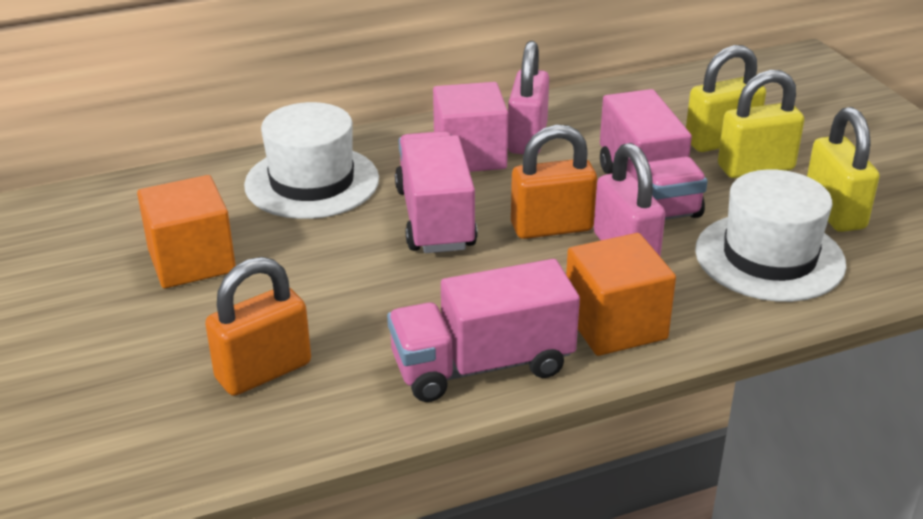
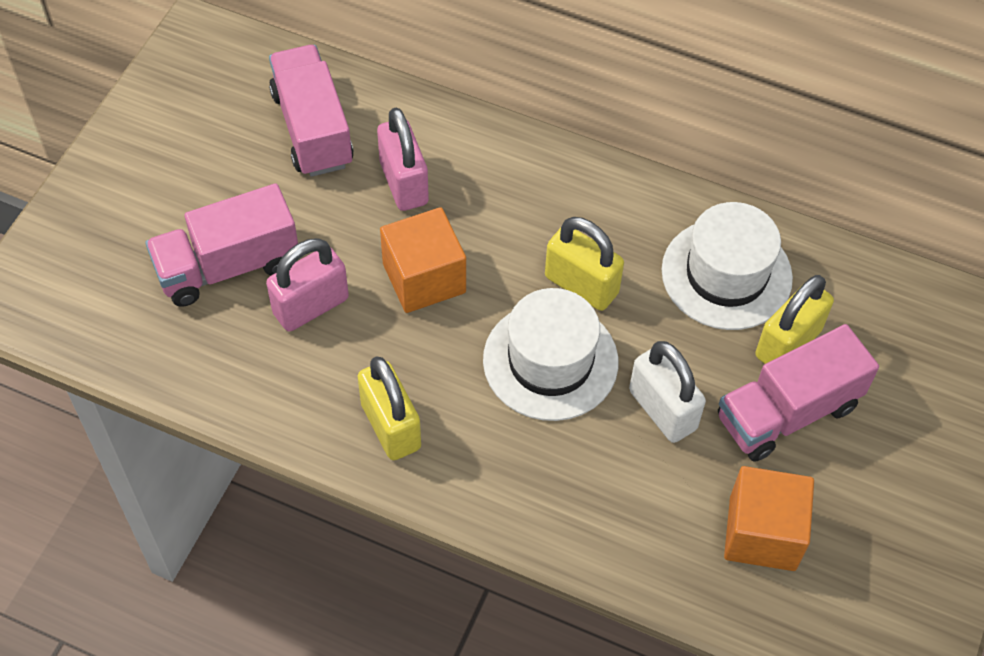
orange padlock: [205,257,311,396] [511,125,597,239] = 2 -> none = 0
pink cube: [433,82,508,172] = 1 -> none = 0
white padlock: none = 0 -> [629,341,706,443] = 1

